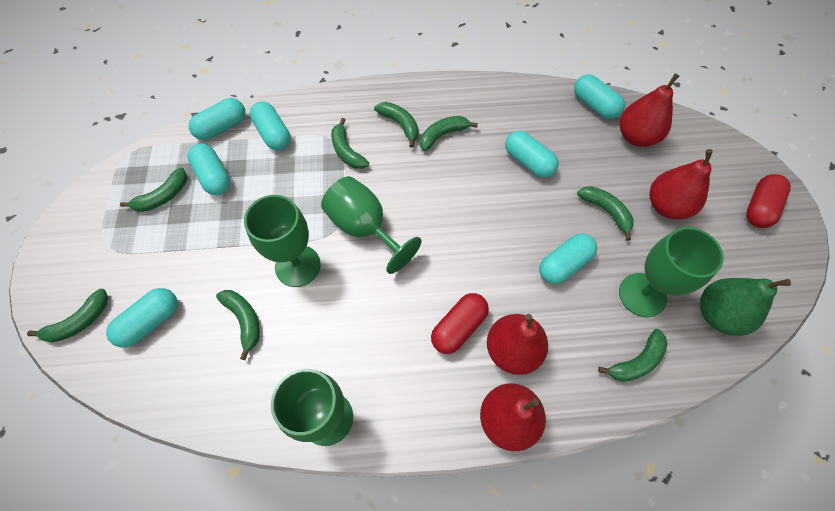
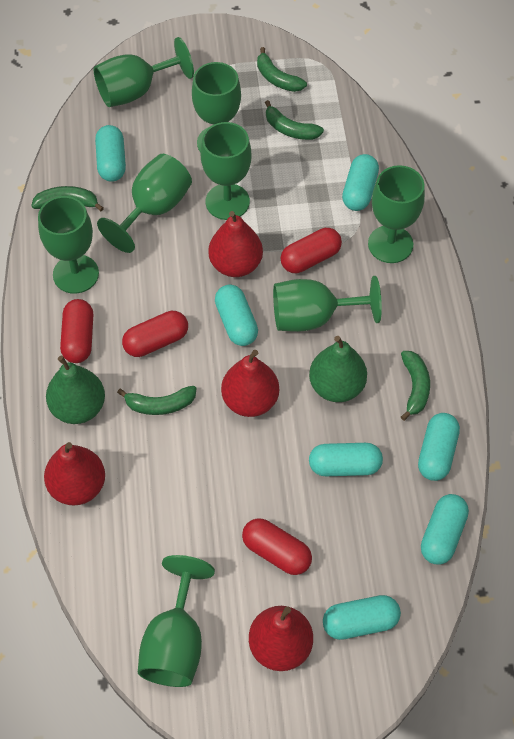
green banana: [27,289,108,343] [120,168,187,212] [216,290,260,360] [331,118,369,169] [374,102,418,148] [420,116,478,151] [577,186,634,241] [598,329,668,382] = 8 -> [31,186,104,211] [117,386,196,415] [257,47,307,92] [265,100,324,140] [401,351,430,421] = 5
green goblet: [244,195,321,287] [271,369,353,446] [321,176,422,274] [619,227,724,317] = 4 -> [38,196,99,294] [94,37,194,107] [97,154,192,253] [138,555,215,687] [192,62,241,153] [201,122,251,220] [273,276,382,332] [368,165,425,263] = 8
green pear: [700,278,791,336] = 1 -> [46,356,105,424] [309,336,367,402] = 2
red capsule: [431,293,489,354] [746,174,791,228] = 2 -> [60,299,93,363] [122,311,188,357] [242,518,312,575] [281,228,342,273] = 4

